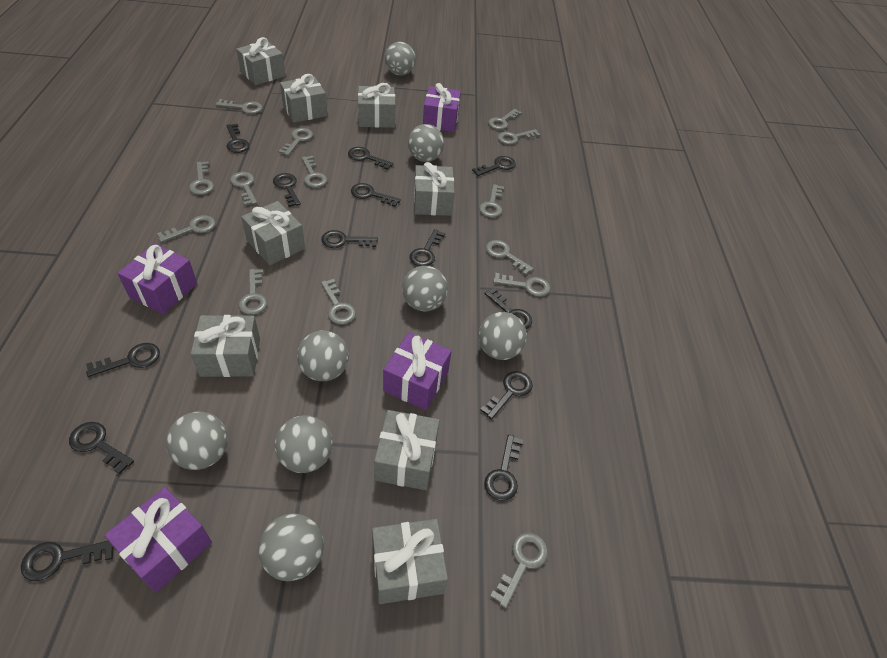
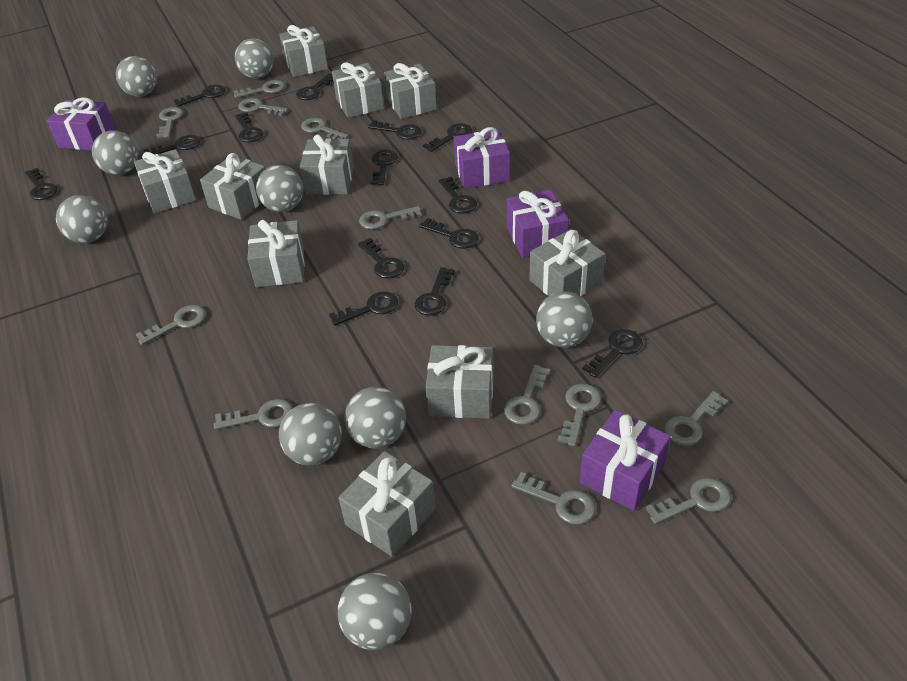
black key: [21,541,114,581] [69,422,134,474] [86,343,160,377] [226,124,249,153] [273,173,301,207] [321,230,378,248] [348,147,393,170] [351,183,401,207] [410,229,445,266] [472,156,516,176] [480,371,533,420] [484,288,532,329] [484,435,523,501] = 13 -> [24,168,57,200] [144,135,200,154] [174,85,226,107] [235,112,263,142] [296,73,333,100] [329,291,398,326] [358,238,404,279] [368,120,422,140] [370,150,398,185] [415,267,455,316] [419,218,479,249] [423,123,472,152] [439,177,477,214] [582,329,643,378] = 14
grey ball: [166,412,228,470] [258,514,324,581] [274,415,333,473] [297,330,349,381] [385,42,416,76] [402,266,448,311] [408,124,444,162] [479,312,527,360] = 8 -> [56,195,108,243] [92,131,138,175] [116,56,157,97] [235,38,274,78] [256,165,303,212] [279,403,342,465] [338,573,412,650] [345,387,406,448] [536,291,593,348] = 9
grey gift: [191,315,260,377] [236,37,285,85] [241,201,305,265] [280,74,327,123] [358,83,395,128] [372,519,448,604] [374,410,440,490] [414,162,455,216] = 8 -> [134,149,196,213] [200,153,266,220] [248,220,305,287] [279,25,328,77] [300,134,354,195] [332,62,384,118] [338,451,436,557] [384,63,437,119] [425,345,494,419] [529,229,605,296] = 10
grey key: [157,215,216,243] [189,162,214,195] [216,99,262,114] [230,172,257,206] [238,269,267,315] [279,128,313,156] [302,156,327,188] [321,279,356,325] [479,184,504,218] [486,240,534,275] [488,109,522,130] [490,533,548,608] [493,273,550,297] [498,129,540,145] = 14 -> [136,305,206,345] [157,107,183,138] [214,399,293,430] [234,80,285,98] [238,98,288,116] [301,118,348,139] [359,206,422,229] [504,365,550,425] [511,472,596,525] [557,384,601,447] [645,478,731,524] [664,391,728,446] = 12

